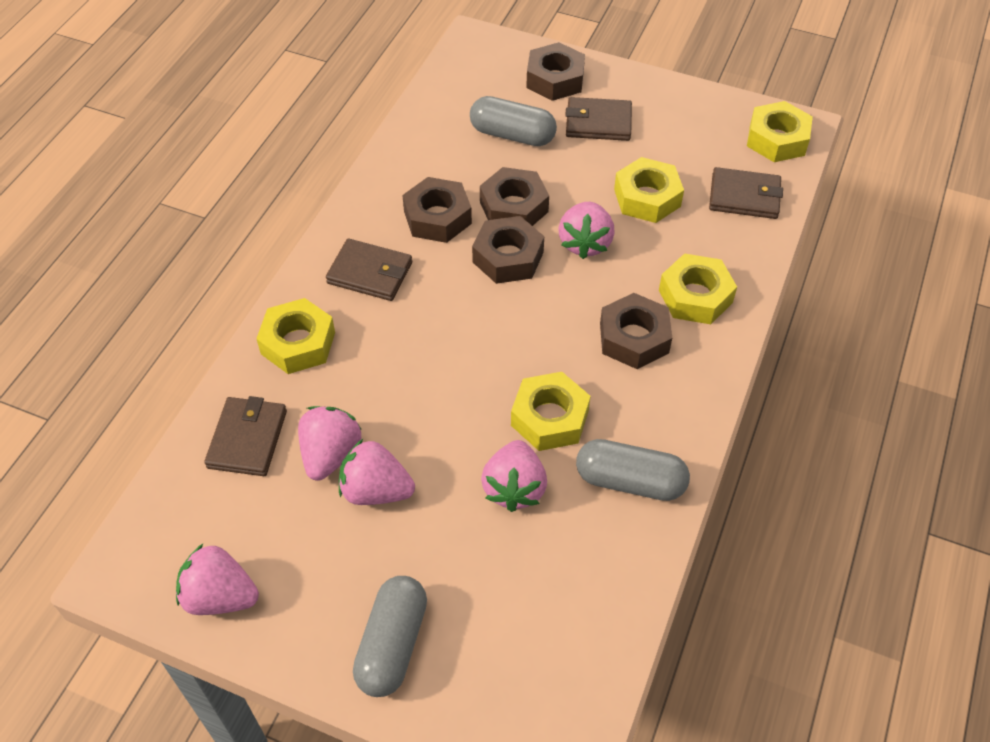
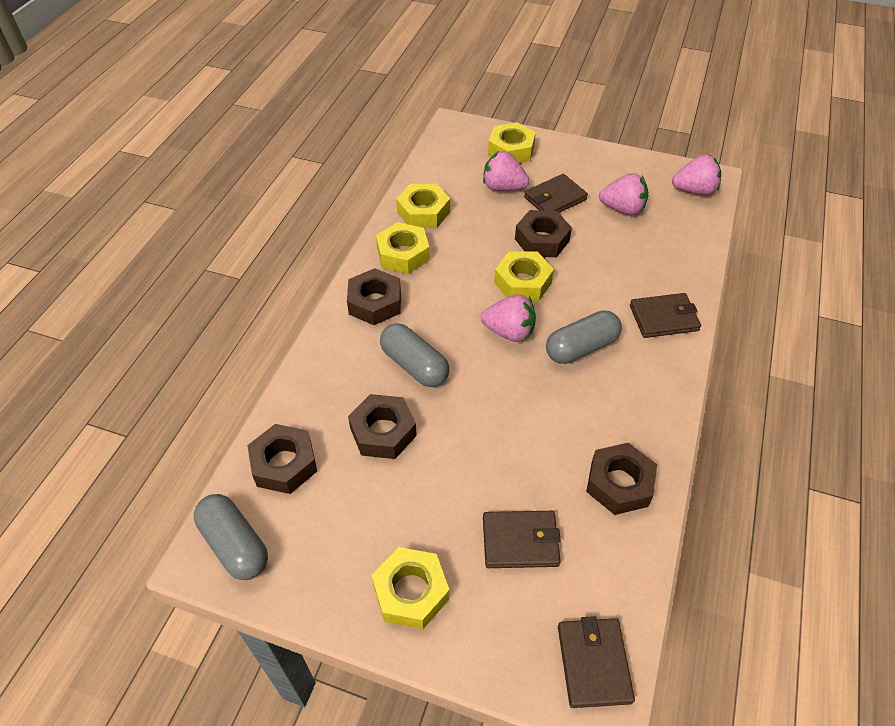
pink strawberry: [176,544,259,615] [298,406,362,481] [339,439,415,505] [481,440,547,512] [558,202,615,259] = 5 -> [481,295,536,342] [483,151,529,191] [599,173,648,215] [672,154,721,195] = 4

